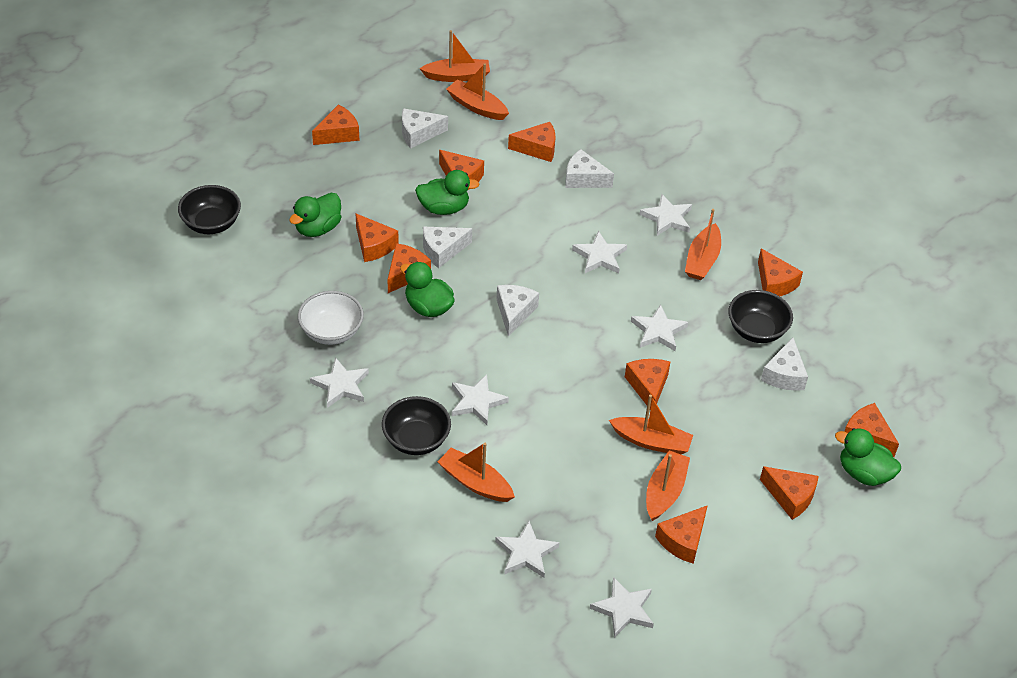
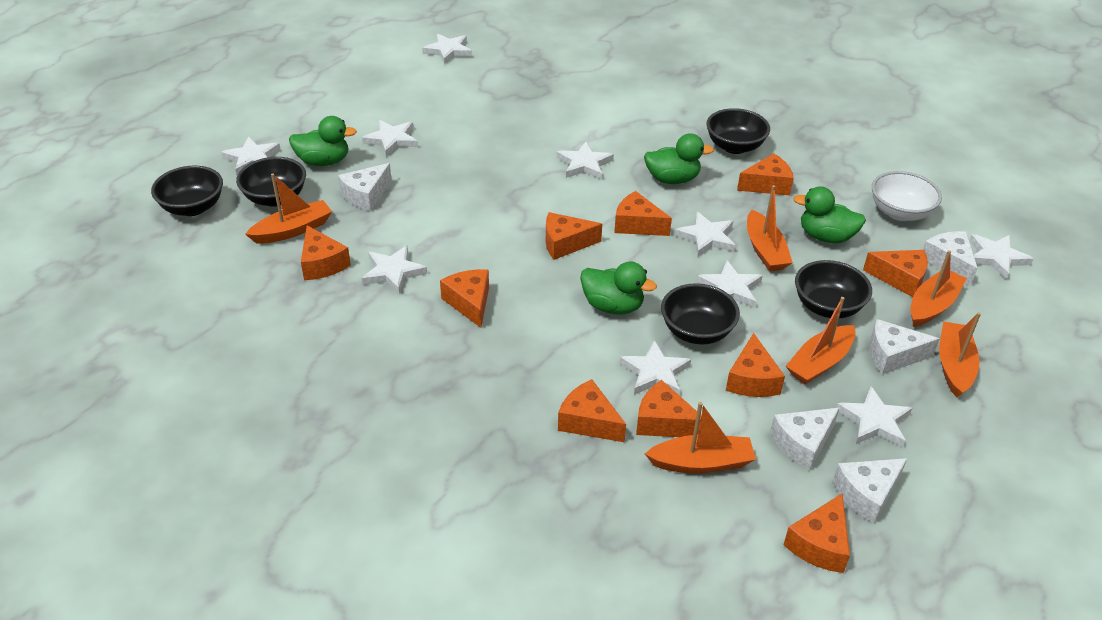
black bowl: [178,185,241,234] [382,396,451,455] [728,290,793,343] = 3 -> [151,166,223,216] [236,157,306,207] [661,283,740,345] [706,108,770,154] [795,260,872,318] = 5
white star: [310,357,369,408] [452,374,509,425] [495,521,559,578] [572,231,627,273] [590,577,654,638] [631,304,688,351] [640,194,692,236] = 7 -> [221,136,281,175] [362,120,418,157] [362,246,427,294] [422,34,472,64] [557,142,614,180] [619,340,691,395] [674,212,735,256] [697,261,763,308] [836,387,912,447] [969,234,1033,279] = 10

